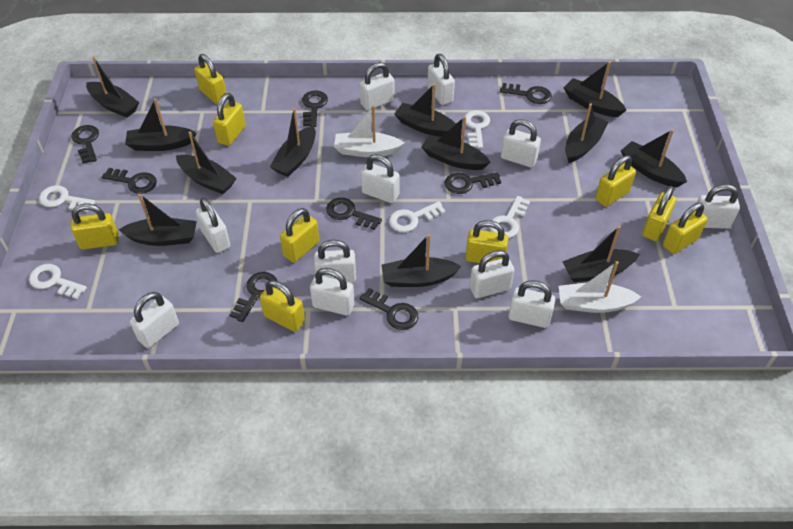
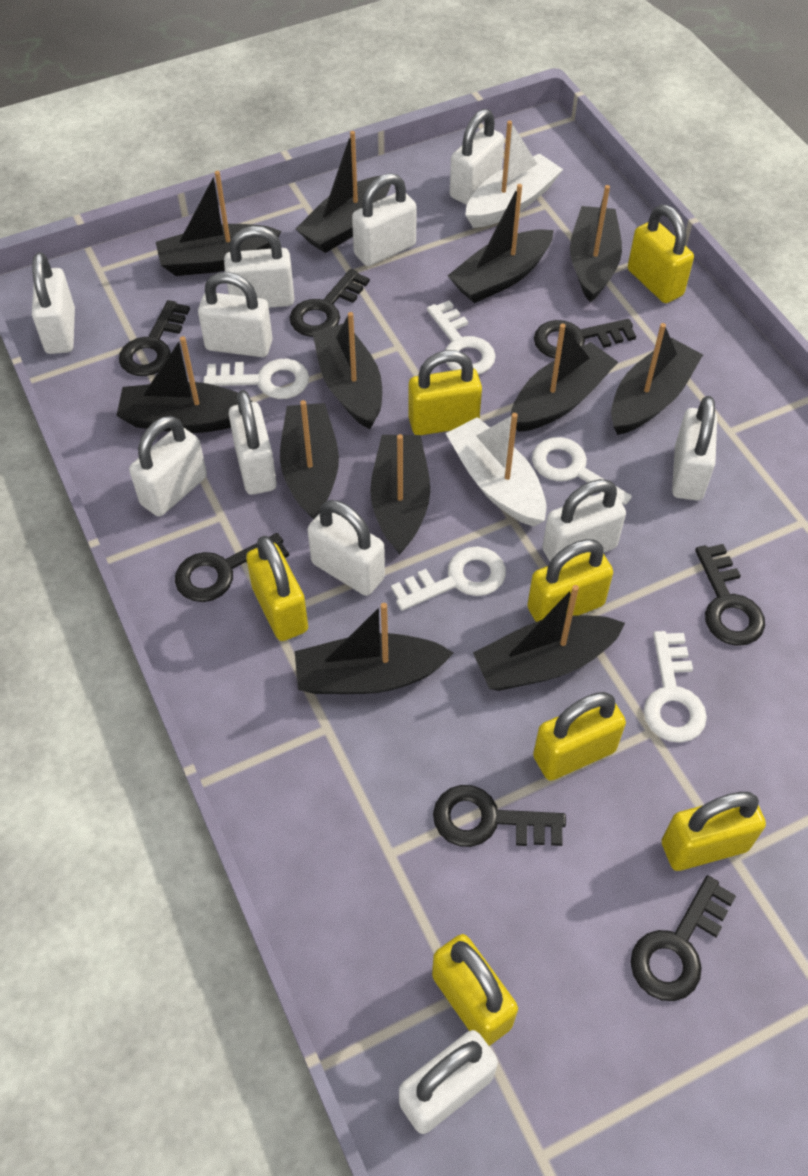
black key: [71,125,99,164] [102,168,157,194] [230,272,277,322] [302,90,328,127] [326,198,382,230] [360,288,418,330] [444,172,501,194] [500,83,552,104] = 8 -> [119,300,190,376] [175,533,289,602] [290,269,370,337] [433,785,566,847] [534,319,636,359] [631,875,736,1001] [695,544,765,646] = 7
yellow padlock: [71,204,119,249] [194,54,226,104] [213,93,246,146] [260,280,305,332] [280,208,319,263] [466,220,509,263] [595,155,636,207] [642,186,676,241] [663,203,707,254] = 9 -> [246,536,308,641] [408,350,482,435] [432,934,518,1046] [527,539,613,622] [533,692,626,781] [628,205,694,303] [662,792,766,871] = 7

